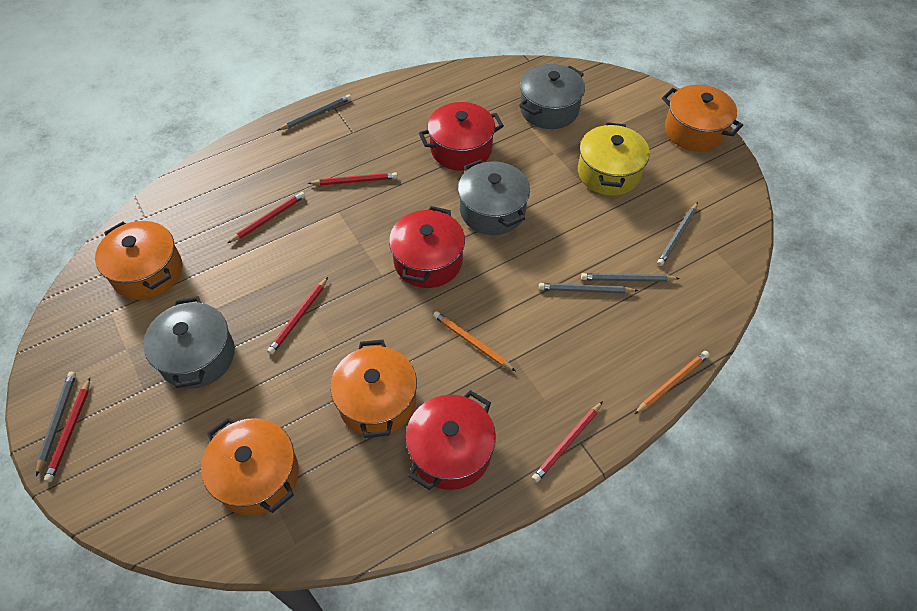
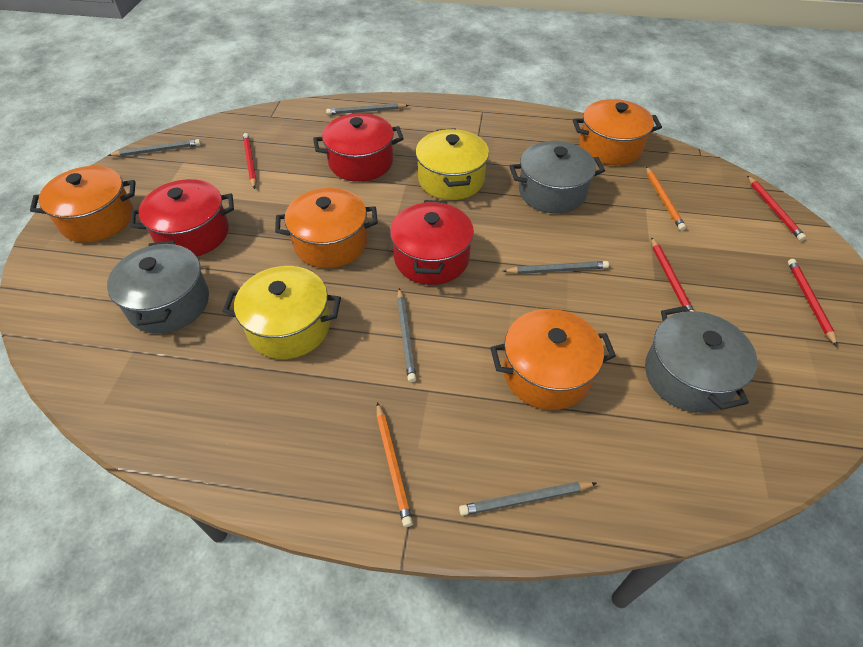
red pencil: [44,378,90,482] [227,192,305,243] [267,277,328,355] [308,172,398,186] [532,401,603,483] = 5 -> [243,133,257,189] [651,237,694,311] [747,175,806,241] [788,259,837,346] = 4
yellow pot: [578,122,650,196] = 1 -> [223,266,341,359] [416,128,489,200] = 2

